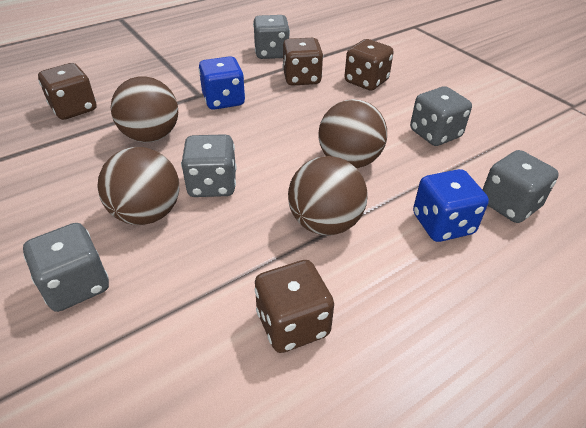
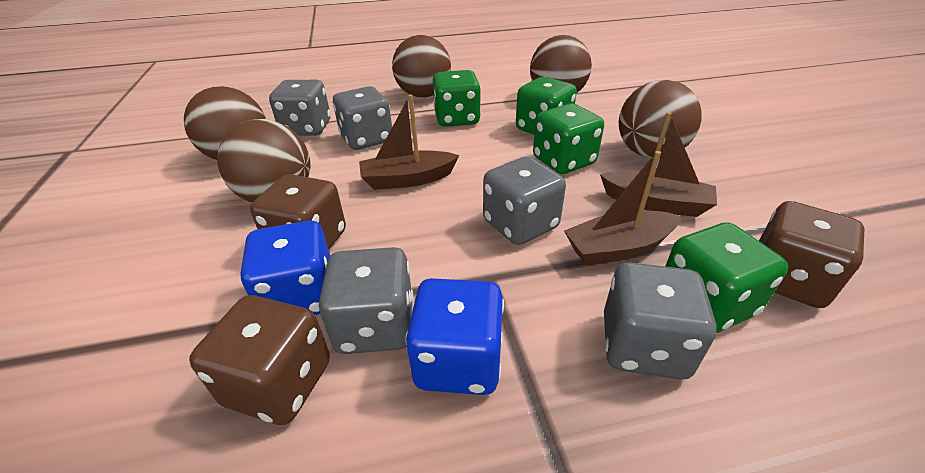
brown ball: [98,147,179,225] [111,76,178,142] [288,156,368,235] [318,99,387,168] = 4 -> [184,86,266,160] [217,119,310,202] [392,35,451,98] [530,35,592,93] [619,80,701,158] = 5
brown boat: none = 0 -> [359,95,459,190] [564,151,681,266] [600,112,717,217] = 3
brown dice: [38,63,96,120] [255,260,334,353] [282,38,323,86] [345,39,394,91] = 4 -> [189,295,330,425] [250,174,346,249] [759,201,864,308] = 3
green dice: none = 0 -> [433,70,481,127] [516,77,577,134] [533,103,604,174] [665,223,788,333] = 4

